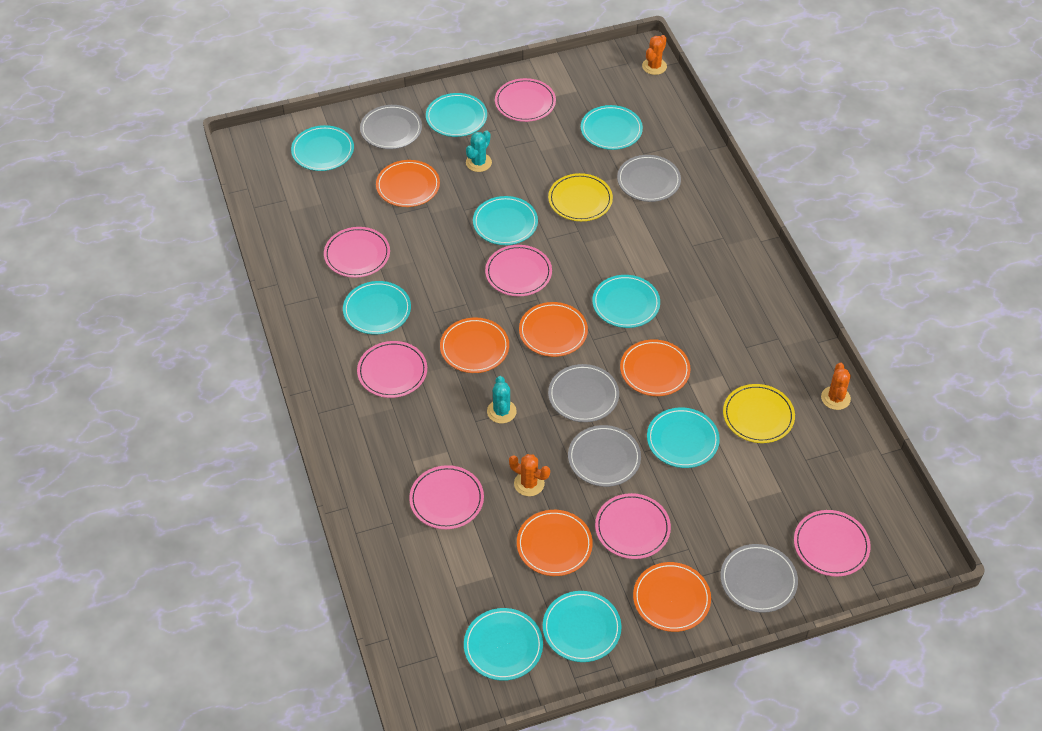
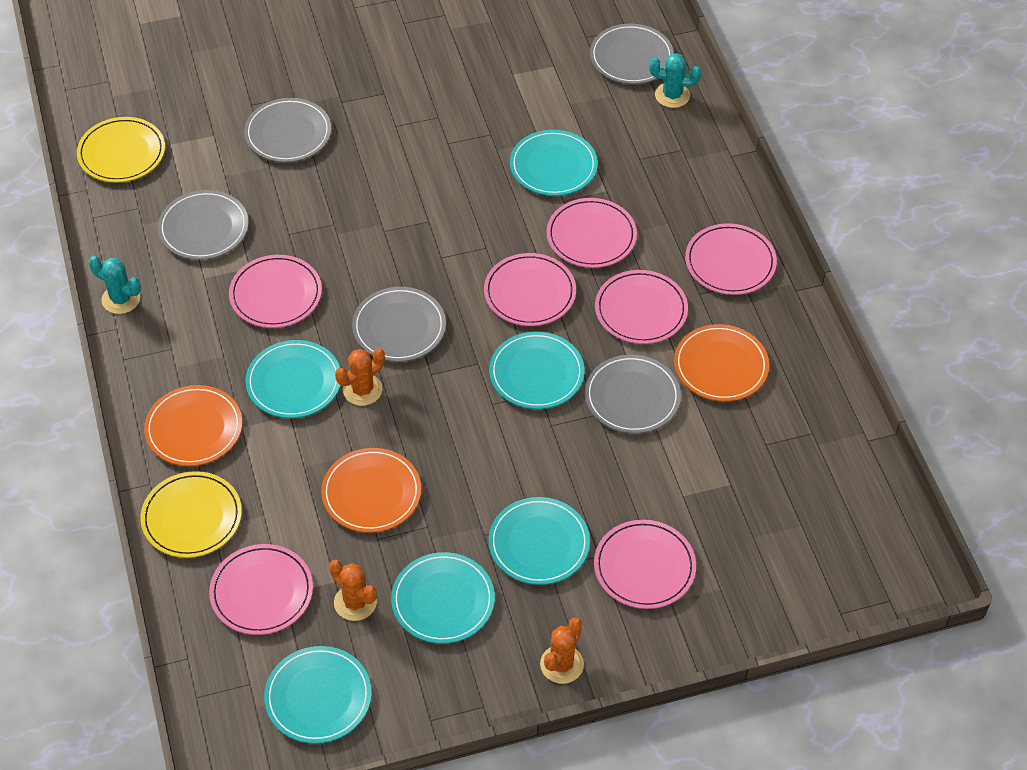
orange plate: [376,160,440,207] [440,317,509,373] [517,510,593,576] [519,302,588,357] [620,339,690,396] [633,562,711,632] = 6 -> [144,385,242,466] [321,448,421,533] [674,324,769,401] = 3
turquoise plate: [291,125,354,171] [343,281,411,335] [426,93,487,137] [464,608,543,681] [473,196,538,245] [543,591,622,662] [581,105,643,150] [592,275,660,328] [647,407,720,468] = 9 -> [245,340,340,418] [264,646,372,744] [391,552,495,644] [489,332,585,409] [489,497,590,585] [510,130,598,196] = 6

